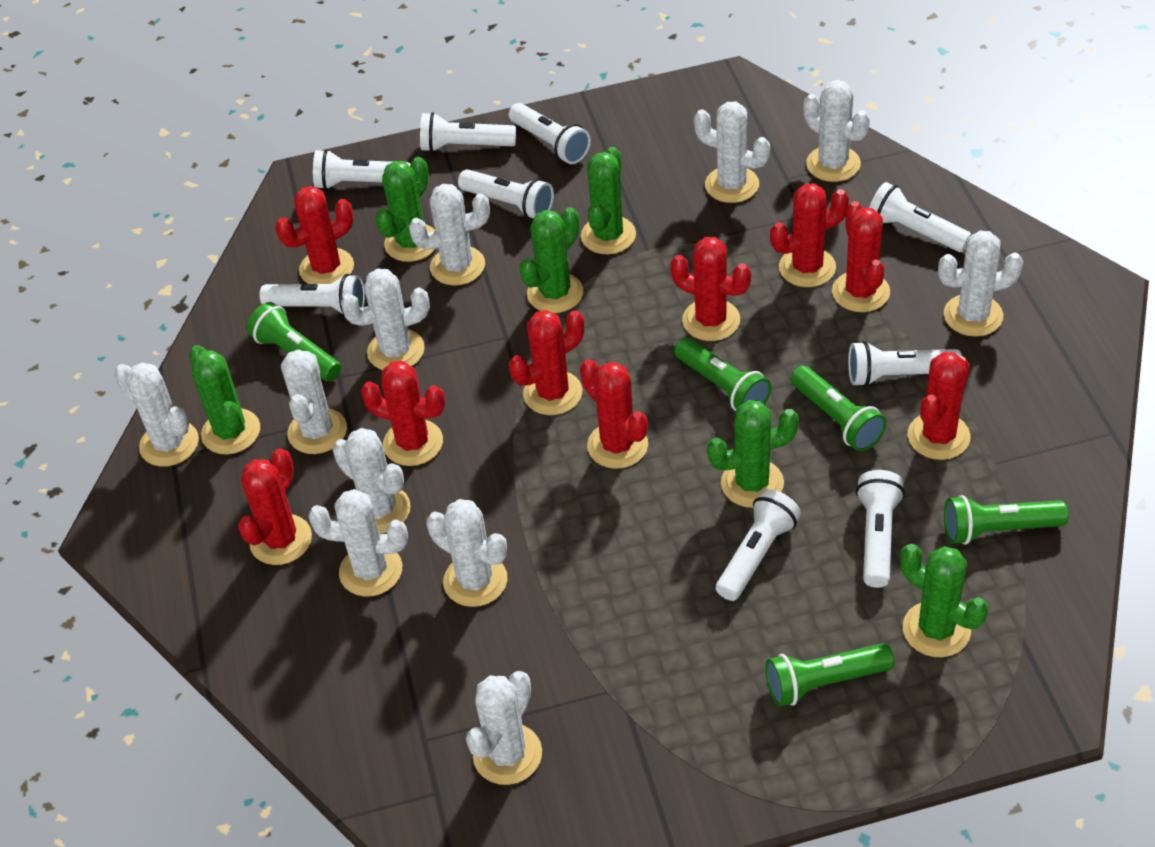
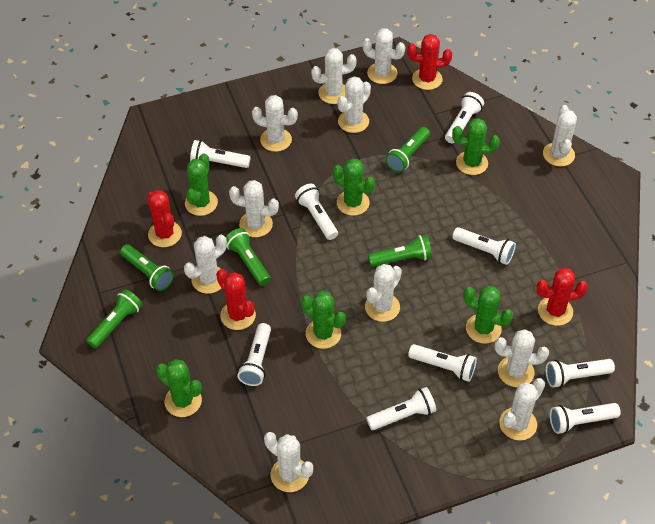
red cactus: [238,448,312,565] [275,186,354,284] [361,361,445,466] [509,310,584,415] [580,359,648,469] [670,237,751,341] [770,183,849,287] [832,201,890,312] [908,352,970,460] = 9 -> [147,190,182,247] [216,269,256,330] [407,34,452,90] [536,268,588,326] = 4

